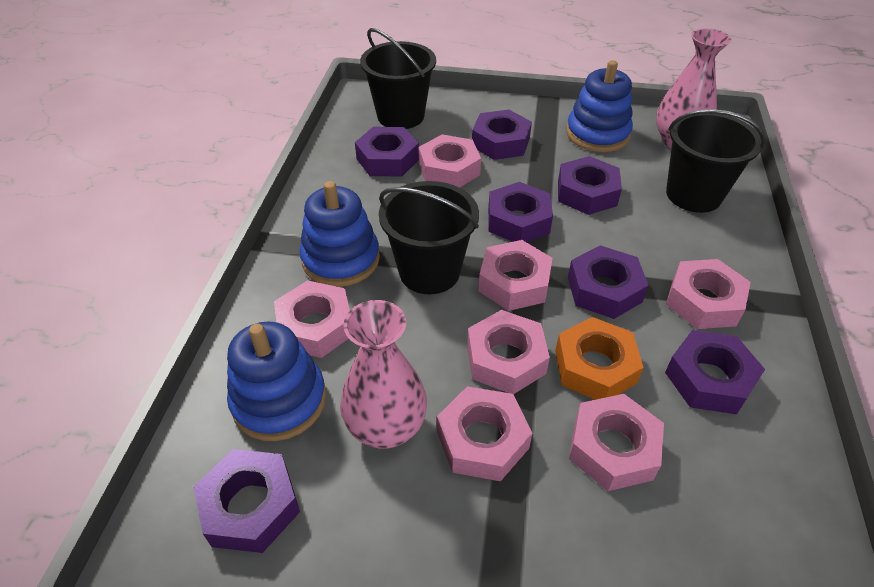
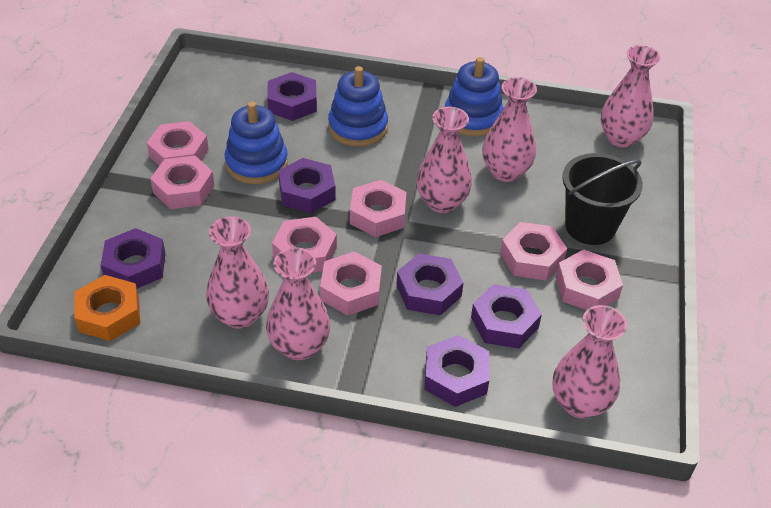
black bucket: [360,28,436,129] [379,181,479,294] [666,109,766,213] = 3 -> [562,153,643,245] = 1
pink vase: [340,300,427,449] [656,28,731,148] = 2 -> [206,216,269,329] [266,247,330,360] [417,107,472,213] [482,77,537,182] [553,305,627,419] [601,45,661,148] = 6
purple nut: [194,449,300,553] [355,127,419,177] [472,110,532,160] [488,182,553,242] [558,156,622,215] [568,246,649,319] [665,330,765,414] = 7 -> [101,228,166,289] [267,72,317,121] [278,158,336,213] [396,253,463,316] [424,335,489,407] [471,284,542,348] = 6

